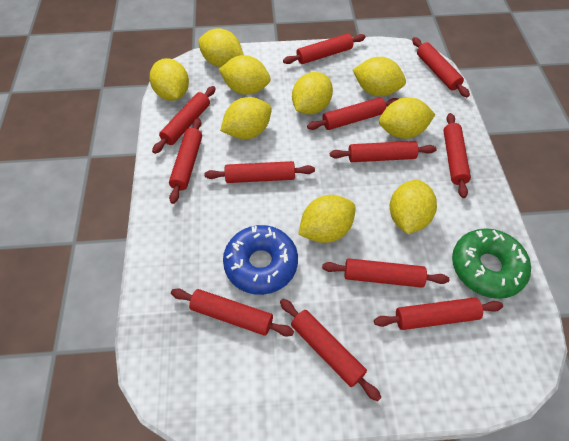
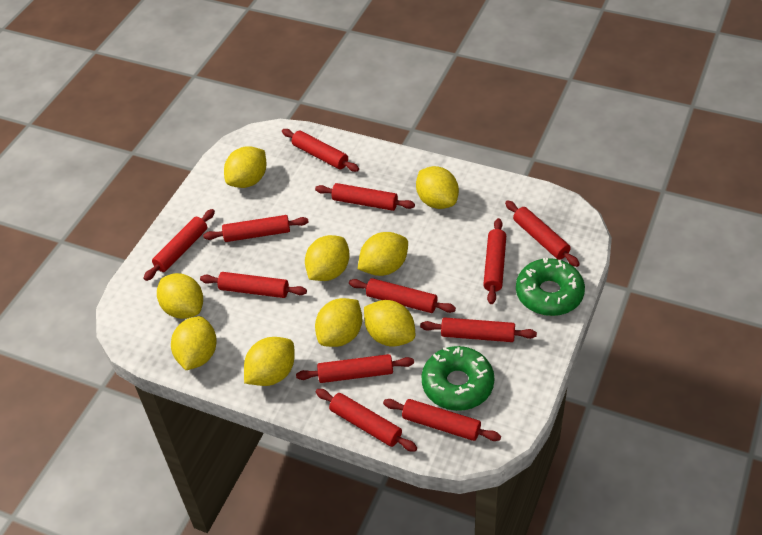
blue donut: [223,225,298,295] = 1 -> none = 0
green donut: [452,228,531,299] = 1 -> [421,346,495,411] [516,258,585,316] = 2

